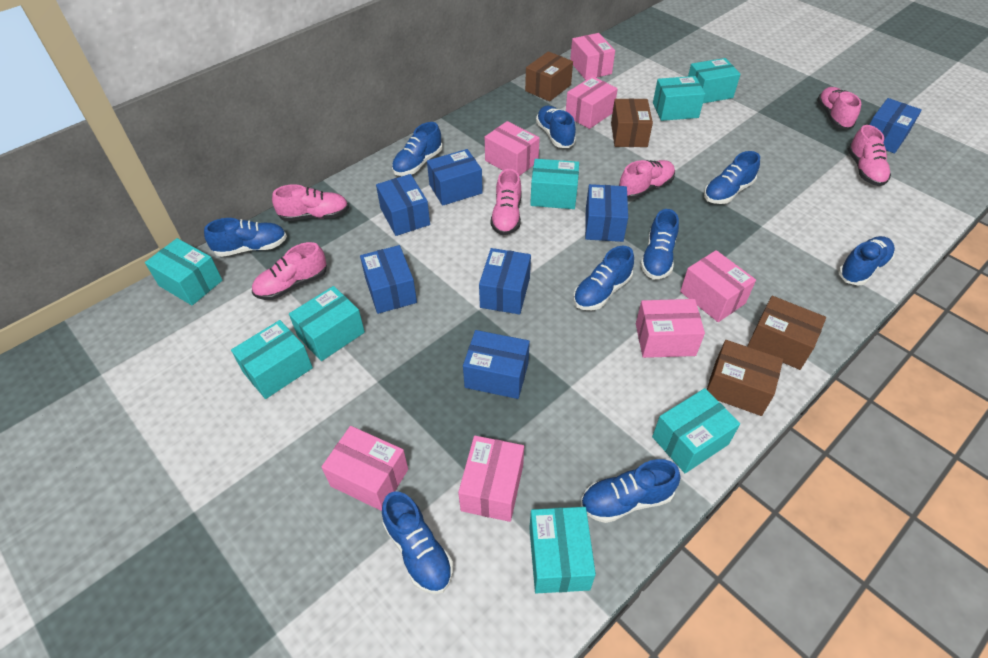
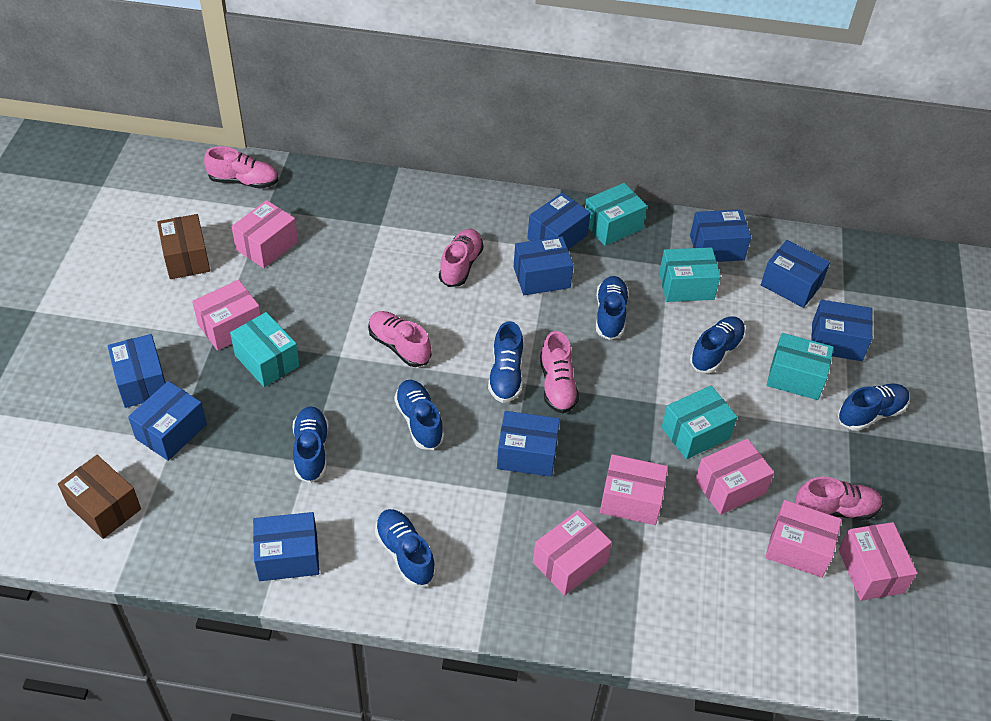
blue box: [360,245,417,314] [376,174,430,236] [427,149,483,206] [463,330,530,399] [479,248,531,314] [585,184,628,242] [869,98,922,153] = 7 -> [108,334,166,408] [128,381,207,461] [253,512,319,581] [497,411,560,477] [514,236,574,295] [528,193,591,250] [690,209,751,262] [761,240,830,308] [811,300,873,361] = 9
blue shoe: [204,218,287,257] [382,491,453,594] [392,122,443,176] [536,106,576,148] [573,246,634,310] [581,459,680,523] [641,209,679,279] [704,151,760,204] [838,236,895,285] = 9 -> [293,406,329,483] [375,509,436,587] [394,380,444,450] [488,321,523,403] [596,276,629,340] [690,316,746,373] [838,384,910,431] = 7
brown box: [525,51,573,101] [611,99,653,147] [707,340,783,416] [747,296,826,370] = 4 -> [58,455,141,539] [157,214,210,279] = 2
pink shoe: [252,242,326,300] [272,184,349,221] [490,169,521,235] [619,160,675,199] [817,87,861,130] [848,125,891,186] = 6 -> [204,146,279,189] [368,311,431,367] [439,229,483,287] [540,331,579,413] [795,477,883,520] = 5
turquoise box: [145,238,222,305] [231,320,313,399] [289,286,365,361] [529,507,596,593] [530,159,579,209] [652,388,740,473] [653,76,705,121] [688,58,741,103] = 8 -> [230,312,300,387] [585,183,647,246] [659,247,721,302] [661,386,737,459] [767,333,834,400] = 5

